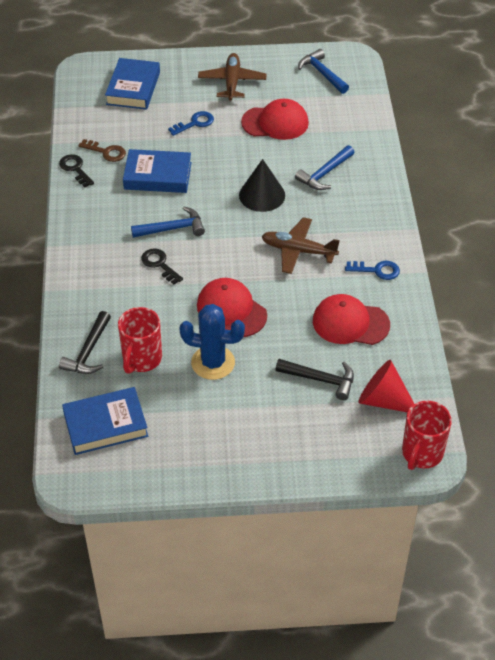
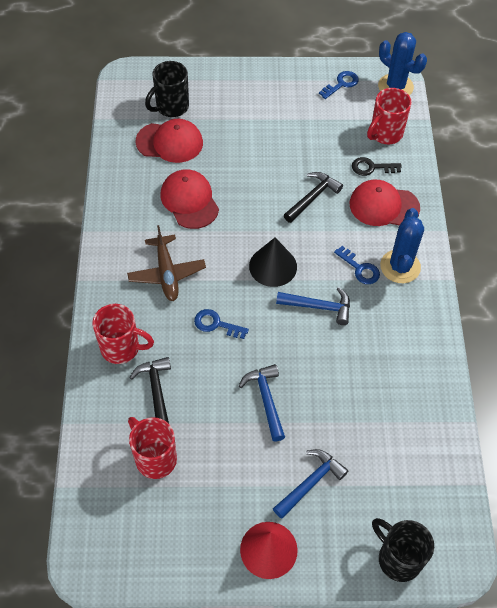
black key: [59,154,94,187] [141,248,183,284] = 2 -> [352,157,402,176] = 1
black mug: none = 0 -> [145,61,189,117] [372,518,434,582] = 2
blue book: [62,387,148,455] [105,58,160,110] [123,149,192,193] = 3 -> none = 0
blue cactus: [179,304,245,380] = 1 -> [378,32,427,96] [380,208,424,283] = 2
blue key: [168,111,214,136] [345,261,400,280] = 2 -> [194,309,249,339] [319,71,359,99] [334,246,380,284] = 3
brown key: [78,139,126,162] = 1 -> none = 0
brown plane: [198,53,267,100] [262,217,340,274] = 2 -> [127,225,206,301] = 1
red mug: [118,307,162,374] [402,401,452,470] = 2 -> [92,304,154,364] [128,417,177,479] [367,88,412,144] = 3

